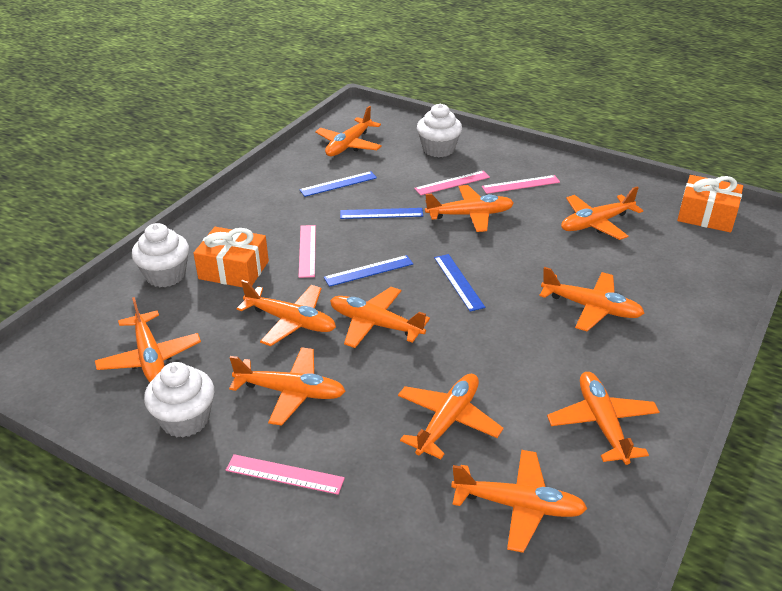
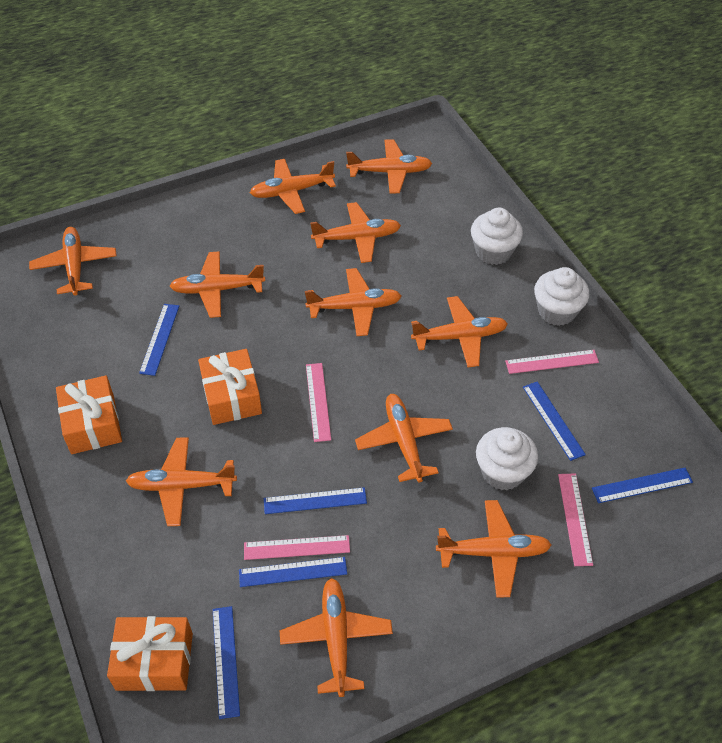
blue ruler: [299,171,377,197] [324,255,413,287] [340,208,423,219] [434,254,485,311] = 4 -> [139,304,179,376] [213,606,240,719] [239,557,347,587] [264,487,367,514] [523,382,586,461] [592,468,693,503] = 6
orange gift: [193,227,269,287] [677,175,743,233] = 2 -> [56,375,122,454] [107,616,193,691] [198,349,262,425] = 3

